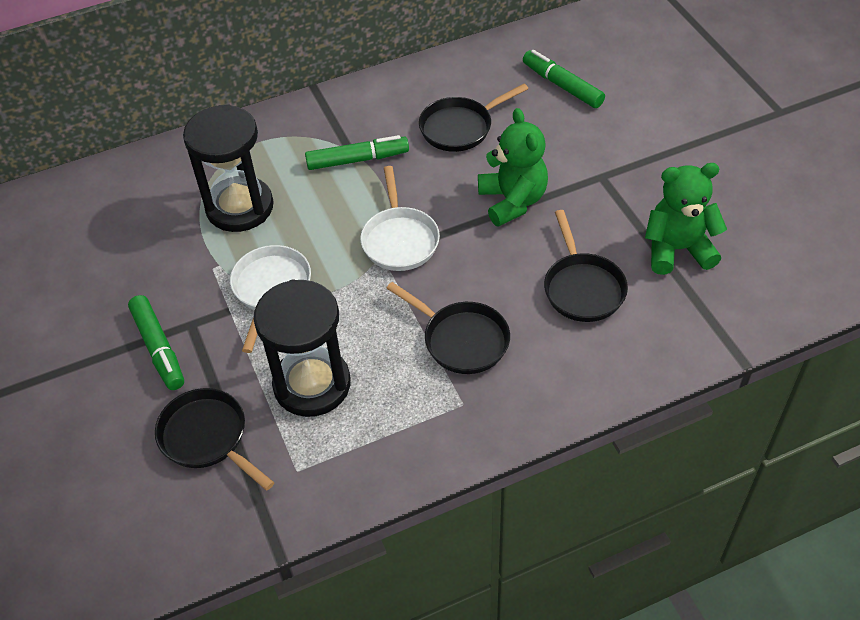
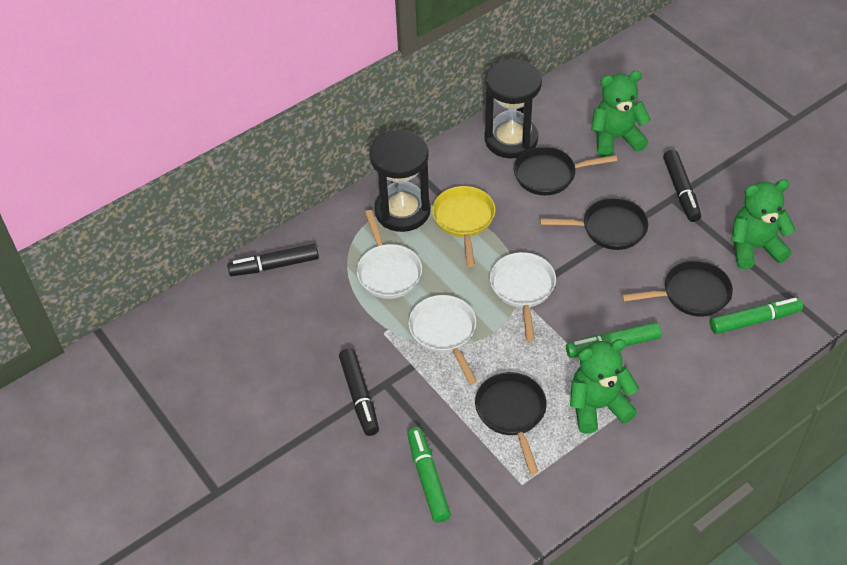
black marker: none = 0 -> [227,244,319,276] [339,348,379,436] [663,150,701,222] = 3
green teddy bear: [478,108,548,227] [645,163,727,275] = 2 -> [570,339,639,434] [591,71,651,157] [731,179,795,269] = 3
white pan: [230,245,311,353] [360,166,440,271] = 2 -> [357,210,422,299] [408,295,477,384] [490,252,556,341] = 3
yellow pan: none = 0 -> [432,186,495,267] = 1

